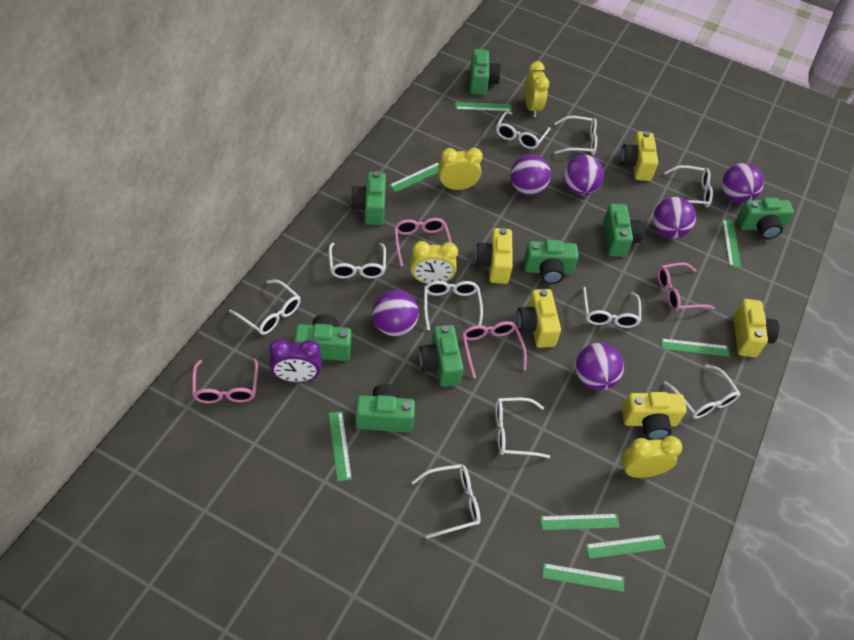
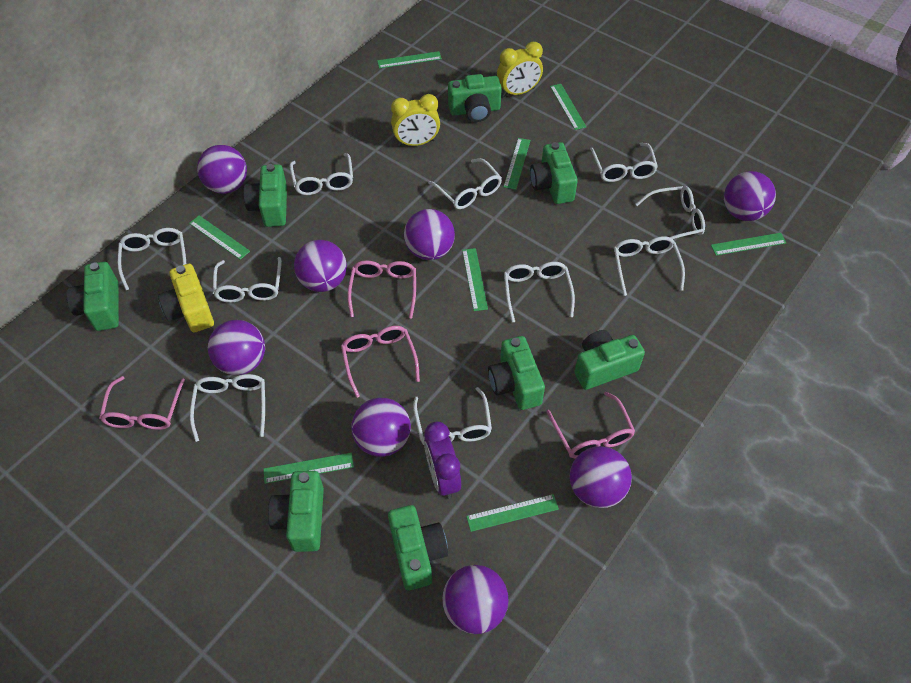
purple ball: [372,290,419,337] [510,154,551,195] [563,155,604,195] [576,343,624,390] [653,197,696,238] [722,163,764,203] = 6 -> [197,145,247,194] [208,320,265,375] [294,240,347,292] [351,398,411,457] [404,209,455,260] [442,565,509,634] [570,446,632,508] [724,171,776,221] = 8
yellow camera: [475,228,513,284] [516,289,561,348] [620,131,658,181] [622,392,687,440] [733,299,779,357] = 5 -> [158,264,214,332] = 1
yellow clock: [410,241,458,284] [438,148,483,190] [525,61,549,117] [621,436,683,478] = 4 -> [391,94,440,146] [497,42,543,97] = 2

